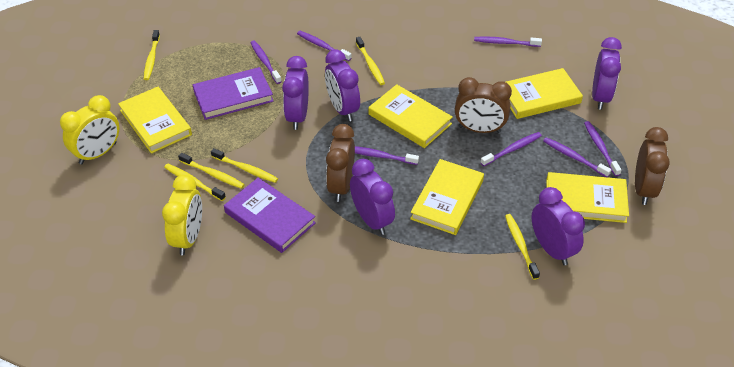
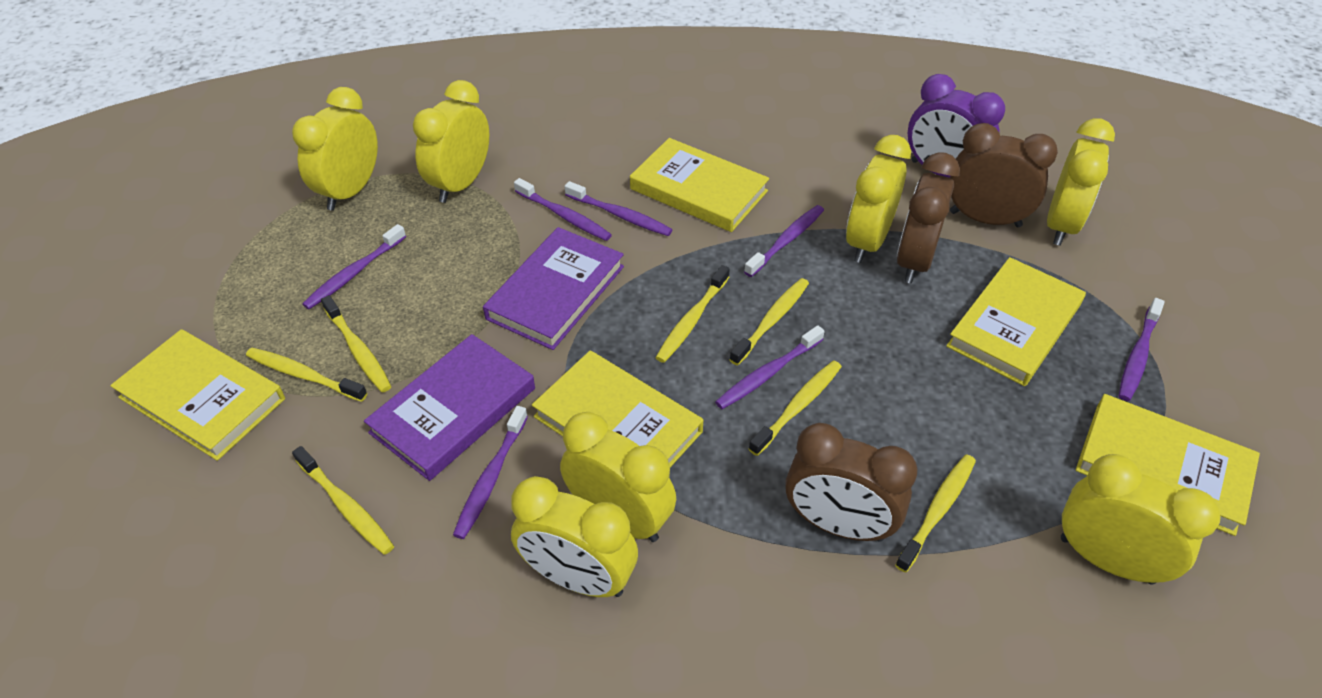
purple clock: [282,56,309,130] [325,50,360,121] [350,159,395,235] [532,187,585,265] [592,37,622,110] = 5 -> [908,74,1005,178] = 1
yellow clock: [60,95,119,164] [162,174,202,255] = 2 -> [292,87,378,211] [413,80,489,203] [511,476,638,597] [560,412,676,542] [846,135,911,263] [1047,118,1115,246] [1061,454,1221,585] = 7
yellow toothbrush: [144,30,160,80] [164,164,226,201] [178,153,245,189] [211,148,278,183] [356,37,385,85] [505,214,540,280] = 6 -> [246,348,367,402] [292,446,394,555] [321,295,392,393] [655,265,730,363] [729,278,809,365] [749,360,842,456] [895,454,976,573] = 7

